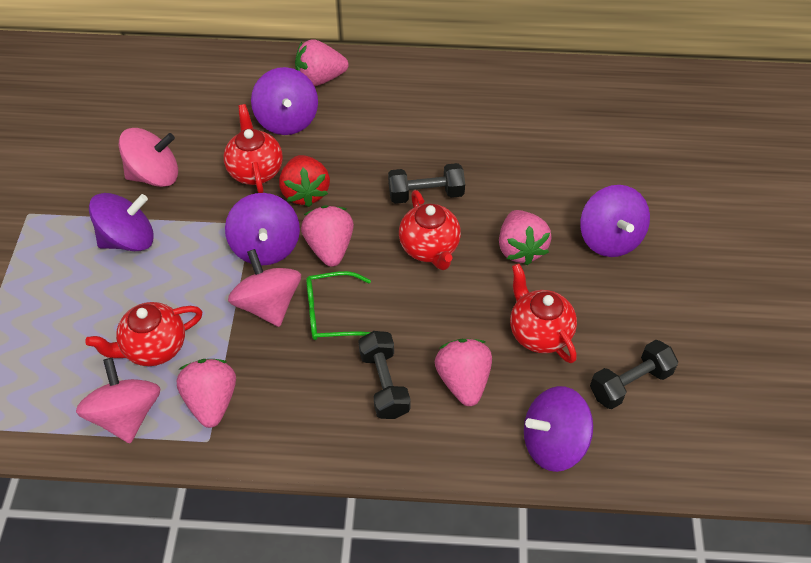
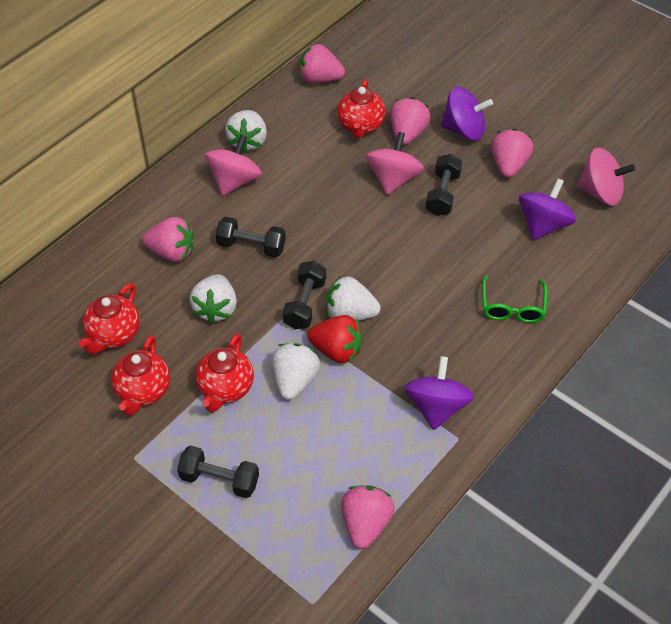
black dumbbell: [358,331,411,419] [388,163,465,204] [590,340,678,409] = 3 -> [177,445,259,498] [216,217,286,258] [282,261,326,329] [426,154,462,216] = 4
purple spinning top: [89,193,154,251] [225,193,300,265] [251,67,318,135] [524,386,593,472] [580,185,650,257] = 5 -> [405,356,474,430] [441,87,493,141] [519,178,576,240] = 3
white strawberry: none = 0 -> [190,274,237,324] [225,110,267,153] [272,343,320,400] [326,276,381,321] = 4

